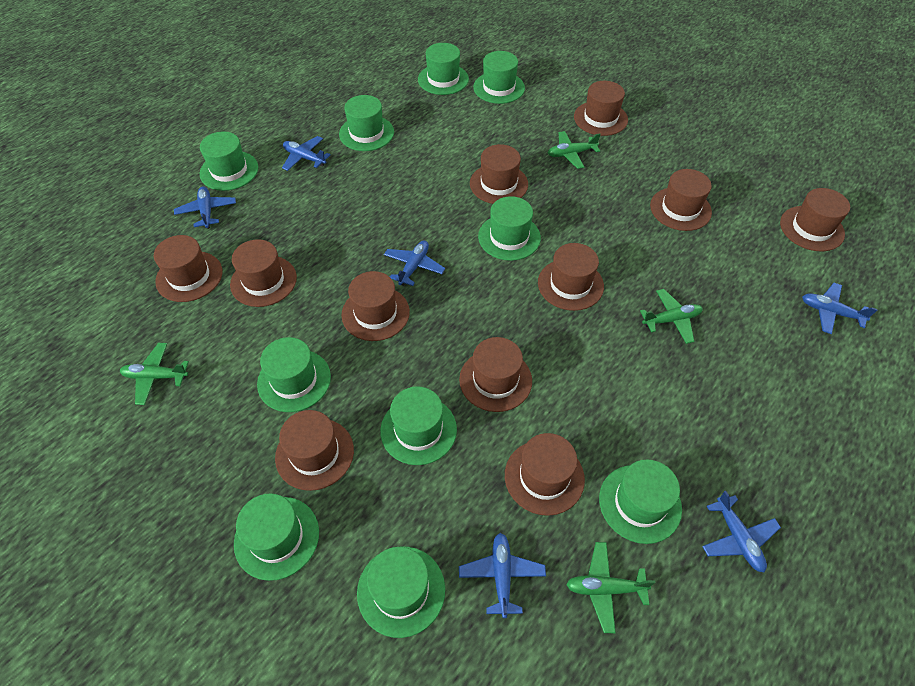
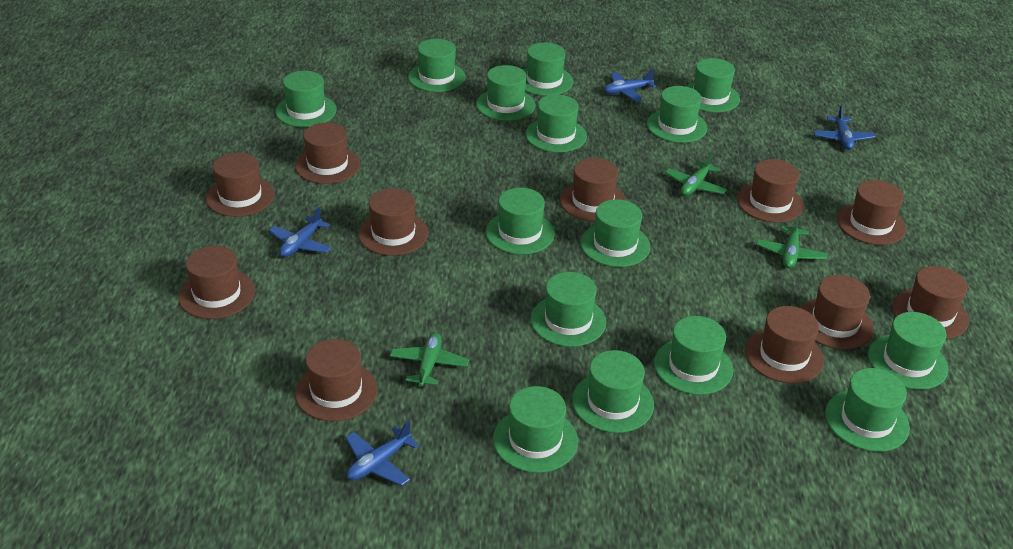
blue plane: [174,186,236,229] [282,136,331,171] [384,240,445,286] [459,533,546,618] [702,491,781,572] [802,283,878,334] = 6 -> [269,207,331,257] [345,421,419,486] [604,69,656,102] [813,105,875,150] = 4
green hat: [200,131,258,191] [234,494,319,581] [257,337,331,412] [339,95,394,151] [357,546,445,638] [380,386,457,465] [418,43,469,95] [473,51,525,104] [478,196,541,261] [599,459,682,544] = 10 -> [275,71,337,127] [408,39,466,92] [476,65,535,121] [486,188,555,255] [493,386,578,473] [523,42,573,96] [525,94,587,152] [531,272,606,347] [572,350,654,433] [581,199,650,267] [647,86,708,143] [654,316,733,395] [686,58,740,112] [825,368,910,452] [868,312,949,390] = 15
green plane: [120,343,189,405] [548,131,601,169] [566,542,655,633] [640,289,703,344] = 4 -> [390,332,469,388] [665,153,727,196] [756,216,827,268] = 3

